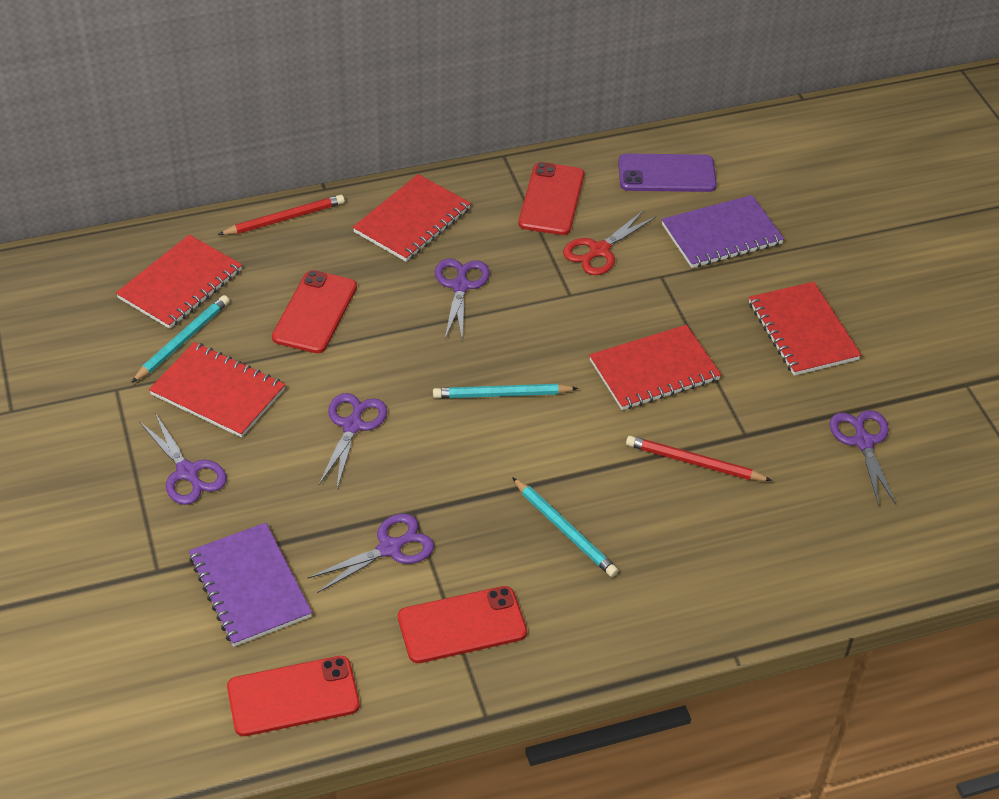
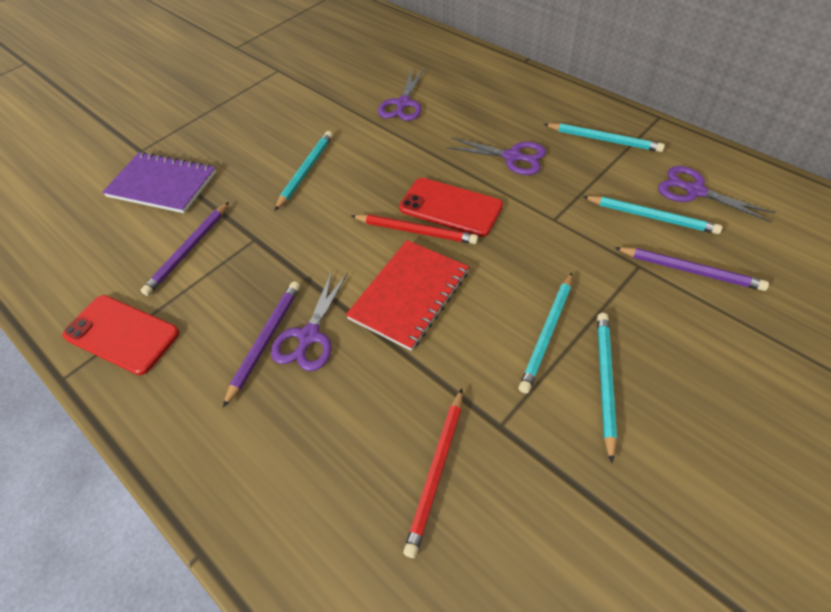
purple notebook: [189,523,312,647] [662,195,784,268] = 2 -> [102,152,216,213] = 1
purple pencil: none = 0 -> [141,202,229,296] [223,281,300,407] [614,247,769,291] = 3
purple phone: [618,153,717,192] = 1 -> none = 0
purple scissors: [139,413,227,505] [308,513,434,593] [319,393,387,488] [435,258,490,339] [830,410,897,506] = 5 -> [271,270,348,371] [378,69,424,121] [446,138,546,175] [658,166,776,223] = 4
red notebook: [116,235,242,329] [149,342,285,438] [353,174,471,262] [589,325,721,410] [749,282,861,376] = 5 -> [346,240,469,351] = 1
red phone: [227,656,360,736] [272,270,357,353] [398,586,527,663] [519,162,584,235] = 4 -> [62,295,179,375] [399,178,503,237] = 2
red scissors: [563,210,656,275] = 1 -> none = 0
turquoise pencil: [131,295,230,383] [433,384,578,398] [512,477,618,577] = 3 -> [275,131,333,210] [519,272,572,394] [544,123,665,152] [582,196,722,234] [597,313,617,463] = 5

